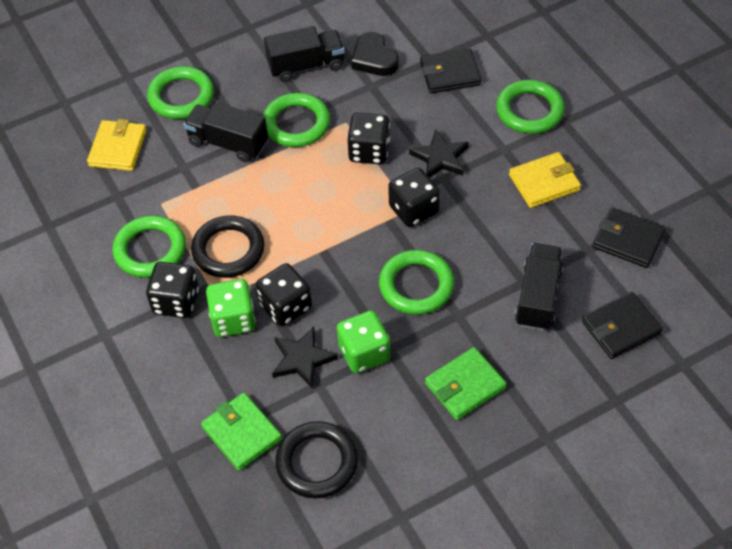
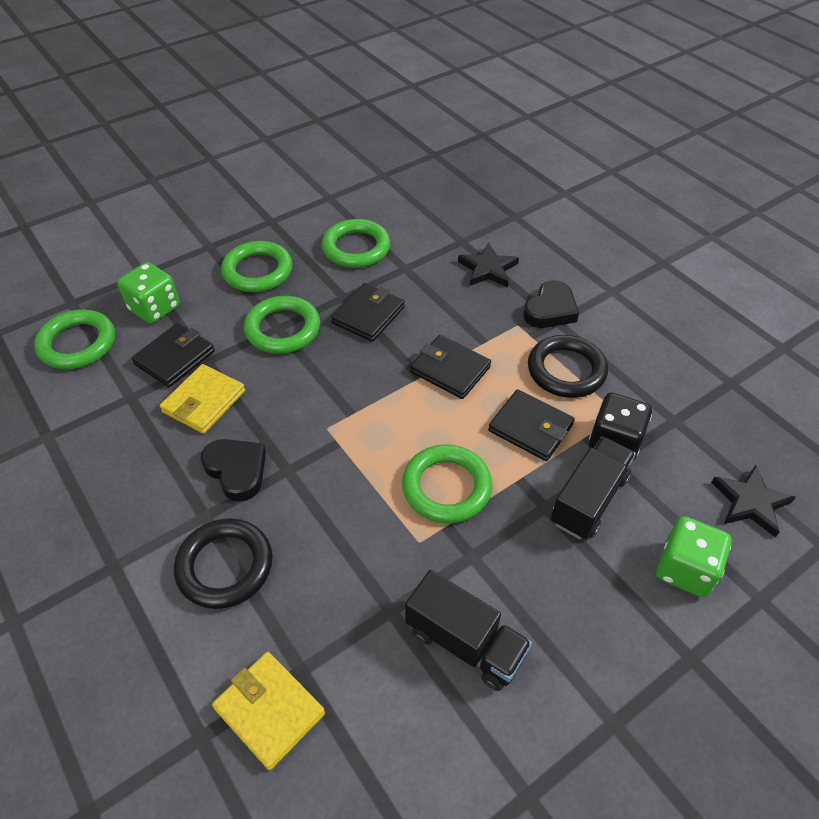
black dice: [146,262,199,318] [256,263,312,327] [347,113,390,164] [388,168,440,227] = 4 -> [589,392,652,462] = 1
black heart: [351,32,399,76] = 1 -> [201,439,266,502] [523,280,579,328] = 2
black truck: [184,103,268,162] [264,26,345,82] [515,243,563,331] = 3 -> [405,570,532,691] [551,436,636,539] = 2
black wallet: [420,48,481,93] [582,292,663,359] [593,208,666,268] = 3 -> [131,323,215,387] [331,283,405,342] [410,335,491,399] [488,389,575,461] = 4
green wallet: [201,393,282,471] [425,347,507,420] = 2 -> none = 0

